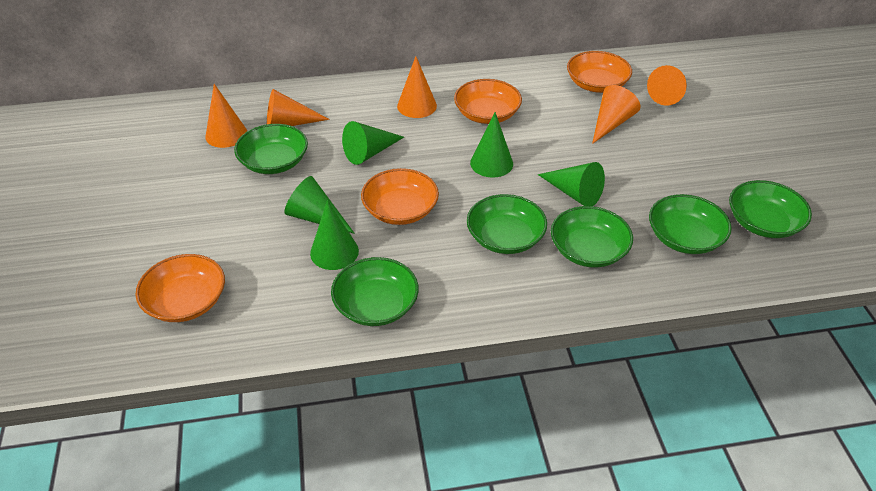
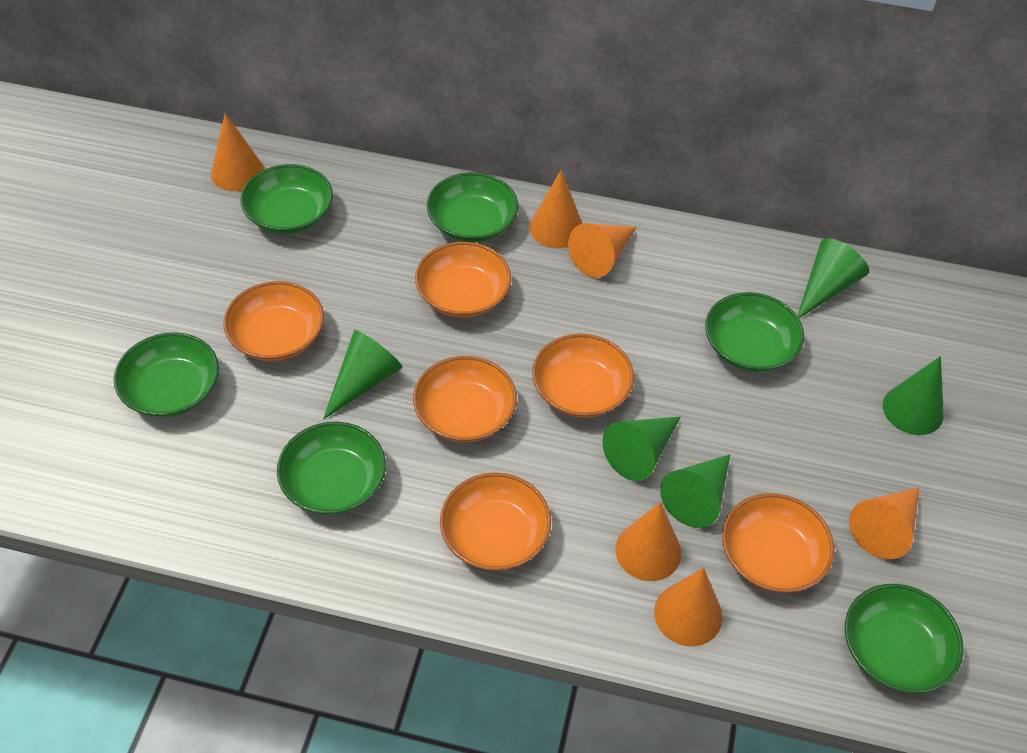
orange bowl: [135,254,225,322] [361,168,439,225] [454,79,522,124] [567,51,632,93] = 4 -> [223,281,324,361] [413,356,517,442] [415,242,512,318] [440,473,551,571] [532,334,634,418] [722,493,834,593] = 6
orange cone: [205,84,247,148] [267,89,330,126] [397,56,437,118] [592,85,641,144] [647,65,687,106] = 5 -> [211,113,264,191] [529,170,582,248] [568,223,637,278] [615,502,681,581] [654,567,722,646] [849,488,919,559] = 6

